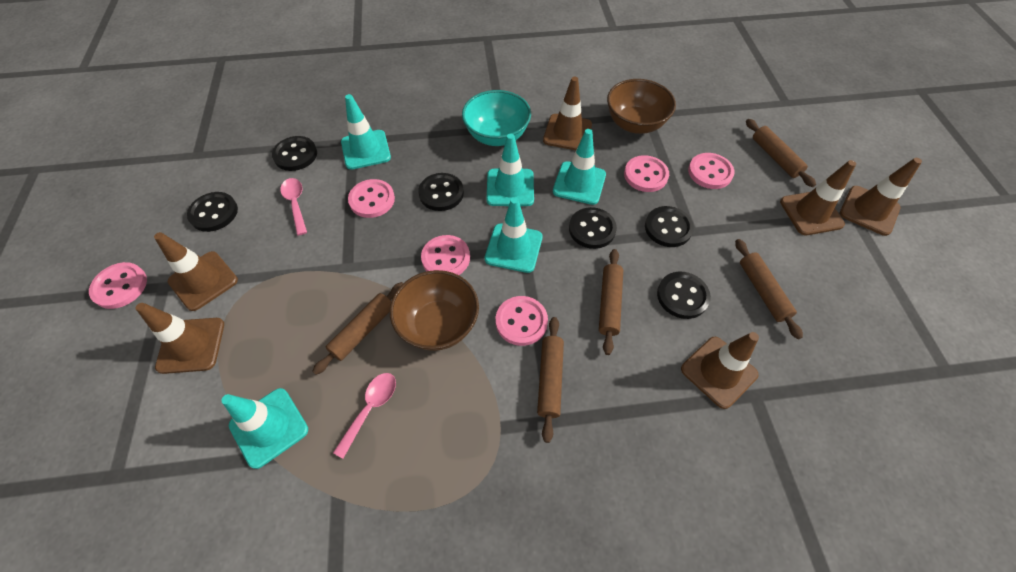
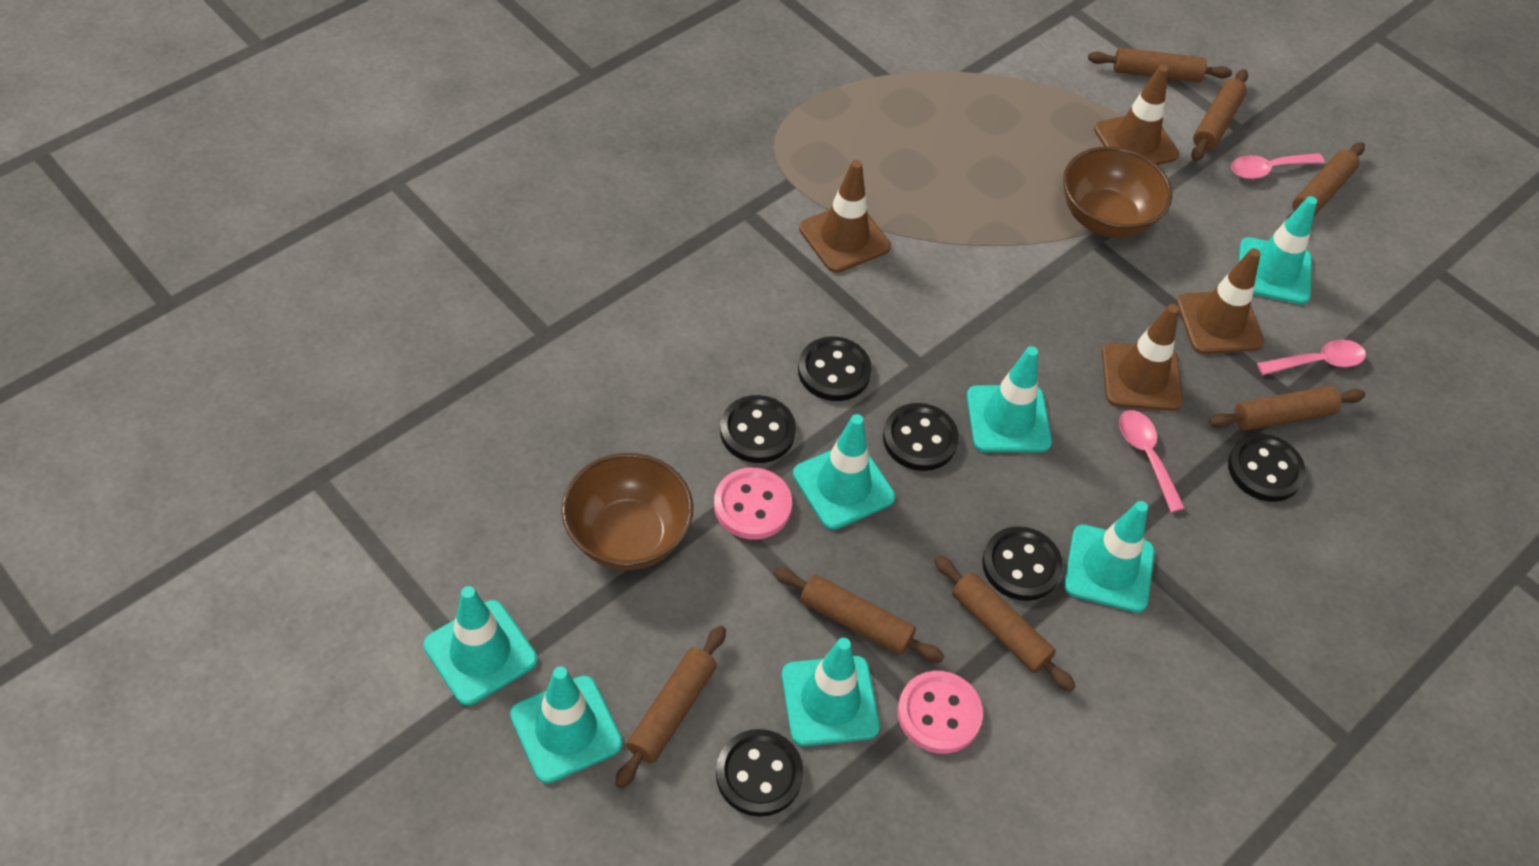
brown rolling pin: [312,282,403,375] [537,317,564,443] [599,249,623,355] [735,239,803,339] [746,119,816,187] = 5 -> [615,626,726,789] [773,567,944,663] [934,555,1076,692] [1088,48,1232,82] [1191,69,1248,161] [1209,386,1365,431] [1286,142,1365,220] = 7
brown traffic cone: [136,303,224,374] [154,232,238,311] [543,77,592,150] [681,332,759,409] [780,160,856,235] [840,158,922,236] = 6 -> [799,160,891,273] [1094,64,1179,165] [1102,304,1183,411] [1177,248,1264,354] = 4
pink button: [89,262,147,309] [348,179,395,218] [421,235,470,275] [496,296,548,346] [624,155,669,192] [688,153,734,189] = 6 -> [714,468,792,540] [898,671,983,754] = 2
pink spoon: [280,178,307,236] [333,373,396,459] = 2 -> [1119,410,1185,513] [1231,153,1325,179] [1257,340,1366,375] = 3
turquoise bowl: [462,90,531,146] = 1 -> none = 0
turquoise traffic cone: [221,388,308,469] [341,94,391,170] [484,197,542,273] [487,133,534,206] [553,129,606,205] = 5 -> [423,586,537,706] [510,666,623,783] [782,638,880,746] [793,414,895,530] [967,346,1052,452] [1064,501,1155,613] [1238,196,1317,305] = 7

